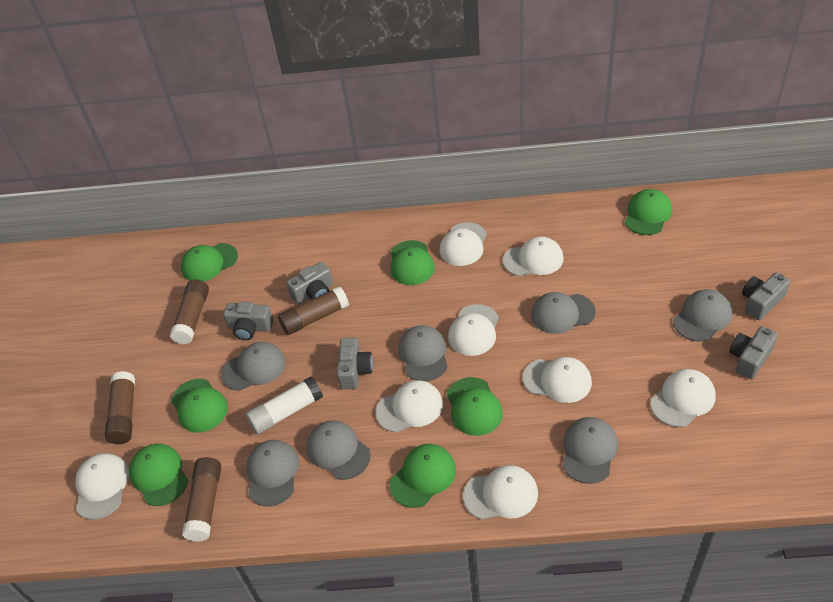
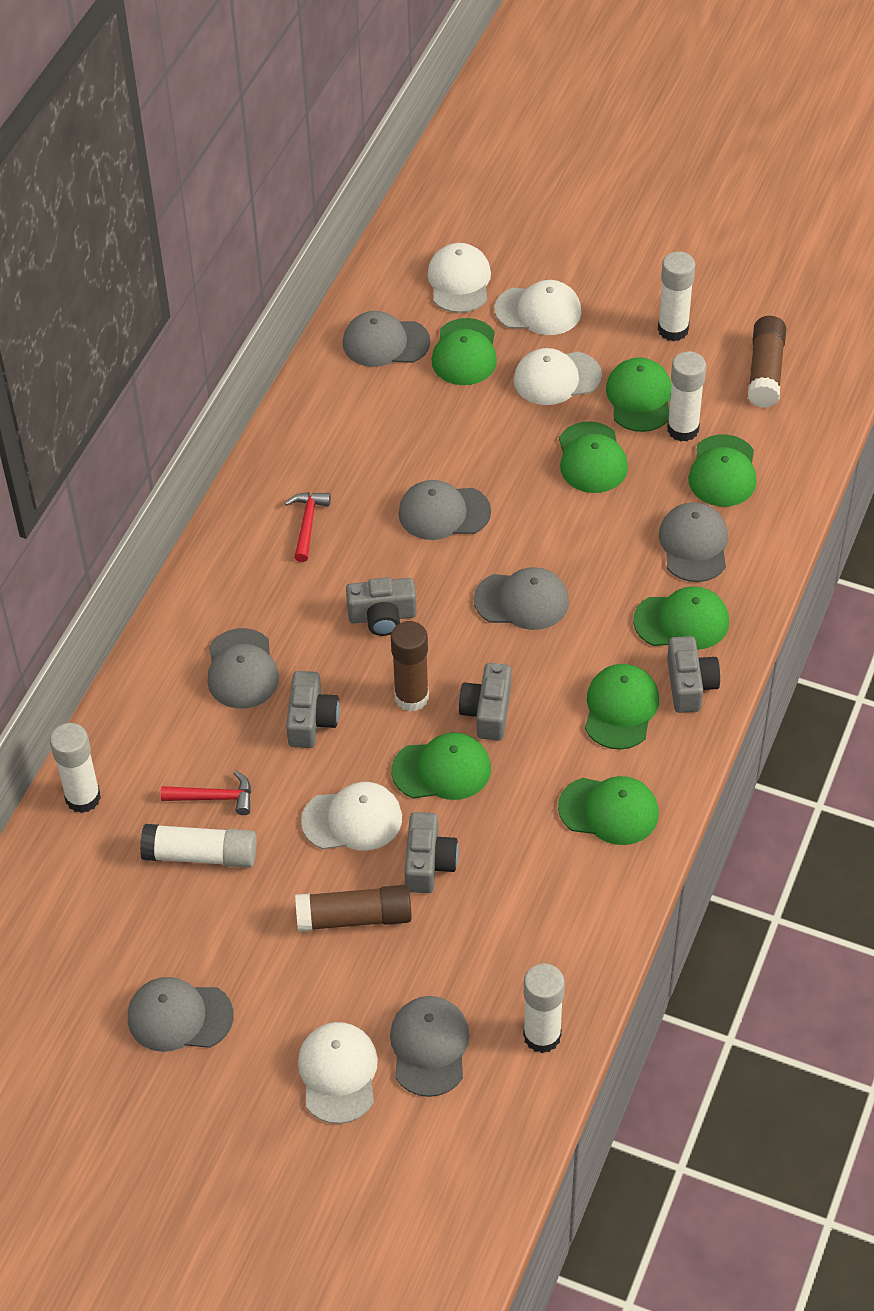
brown glue stick: [105,371,135,444] [170,279,209,344] [182,457,221,542] [278,286,349,335] = 4 -> [295,885,412,932] [391,621,429,712] [748,316,786,408] = 3
green cap: [129,443,188,506] [171,379,228,432] [181,243,238,281] [389,444,456,508] [390,240,435,285] [447,377,503,436] [625,189,672,235] = 7 -> [391,733,491,800] [432,318,497,385] [558,776,659,845] [559,422,628,493] [585,664,659,750] [606,357,672,432] [633,586,729,650] [688,434,757,507] = 8
red hammer: none = 0 -> [161,771,251,815] [285,492,331,562] = 2
white cap: [75,453,129,520] [376,380,443,433] [440,222,487,266] [448,304,499,356] [463,465,538,520] [503,237,564,276] [523,357,592,403] [651,369,716,427] = 8 -> [298,1022,378,1124] [301,782,402,850] [427,243,491,313] [494,280,582,335] [514,348,602,405] = 5
white glue stick: [246,376,323,434] = 1 -> [50,723,101,813] [140,824,257,868] [523,963,565,1053] [658,251,695,341] [667,351,706,442] = 5

